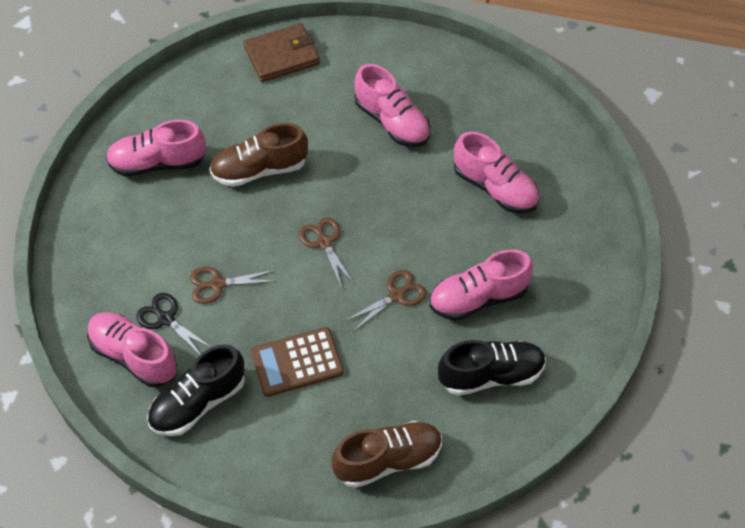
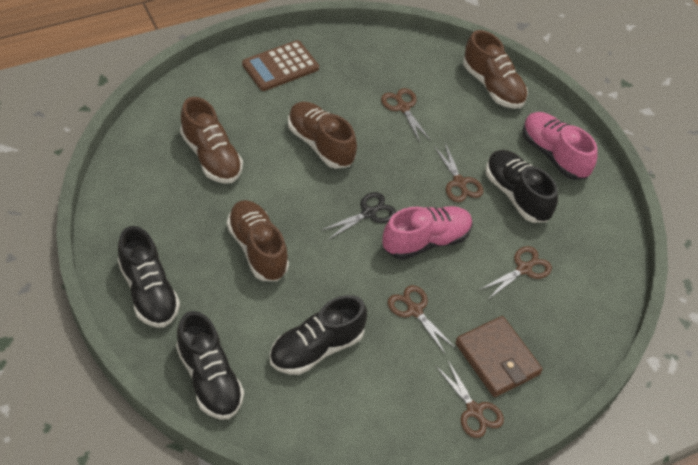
black shoe: [147,344,245,436] [438,340,546,396] = 2 -> [118,226,180,328] [176,311,244,419] [269,295,367,375] [486,150,558,223] = 4
brown scissors: [190,267,276,304] [299,217,355,289] [345,270,427,331] = 3 -> [381,88,431,142] [388,285,456,355] [434,143,483,202] [436,359,504,438] [479,246,552,299] = 5
brown shoe: [209,123,308,187] [331,421,442,488] = 2 -> [180,97,243,184] [227,200,289,281] [288,102,357,169] [463,30,528,109] = 4
pink shoe: [87,312,177,387] [106,120,206,176] [354,64,430,147] [429,249,533,321] [454,131,539,213] = 5 -> [382,206,473,260] [522,112,598,180] = 2

